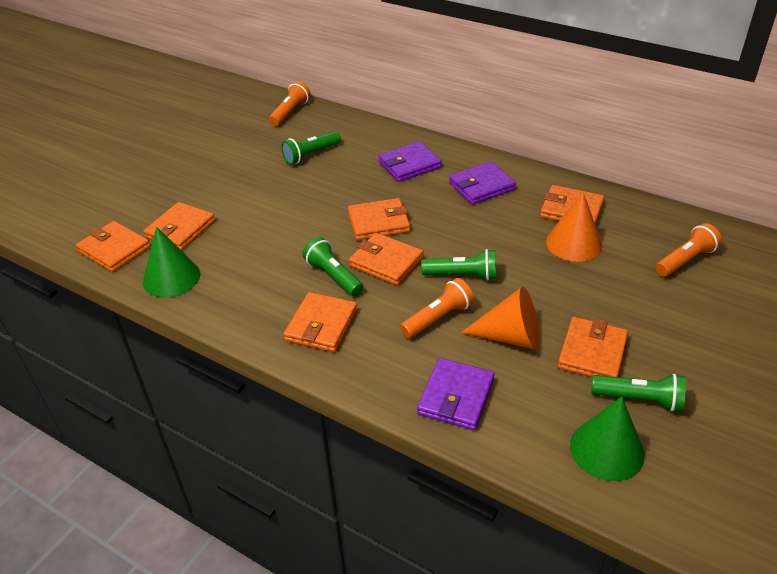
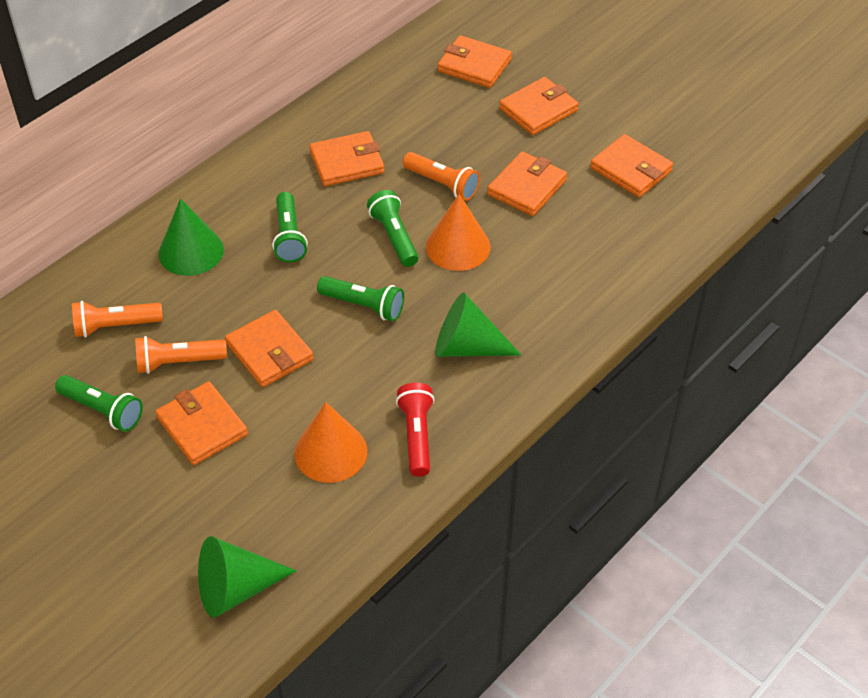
green cone: [143,227,200,297] [570,397,645,481] = 2 -> [159,198,224,276] [198,536,297,618] [435,292,521,357] = 3
purple wallet: [378,141,442,182] [417,358,495,430] [449,162,516,205] = 3 -> none = 0
red flashlight: none = 0 -> [396,383,435,477] = 1

